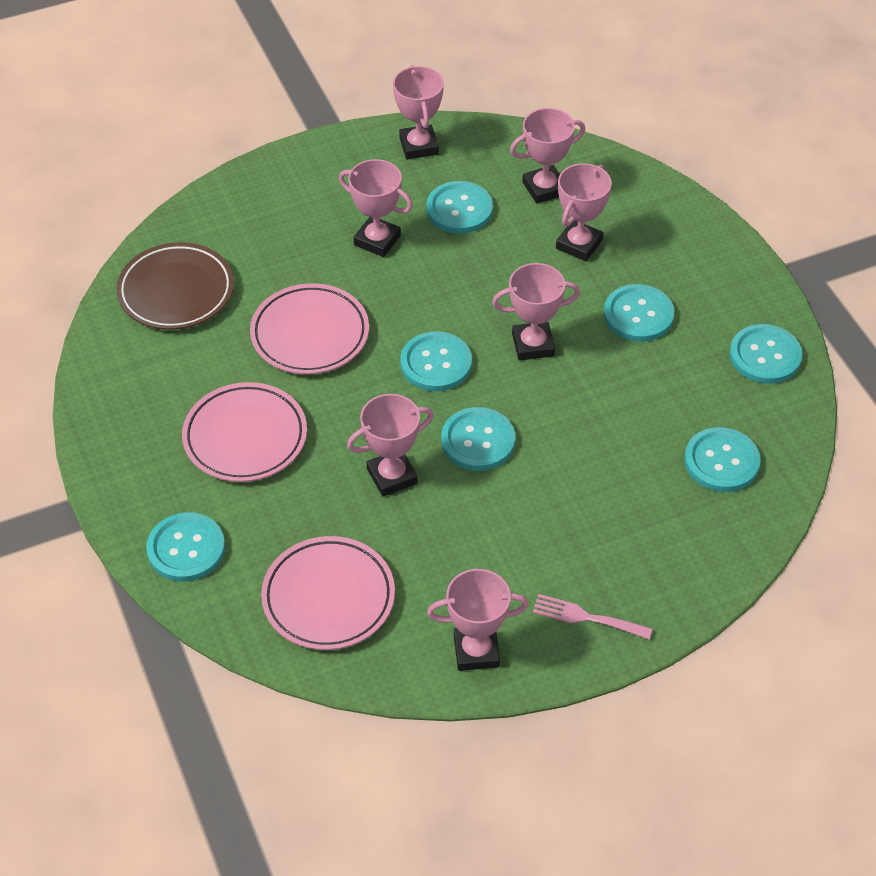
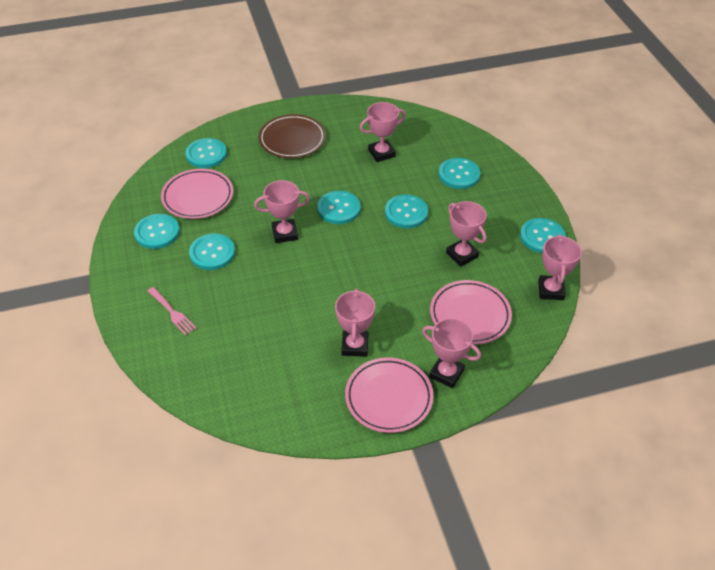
pink trophy: [339,159,413,257] [347,394,434,497] [393,65,444,159] [427,569,529,671] [492,263,580,360] [510,108,585,204] [556,163,612,261] = 7 -> [254,180,310,243] [335,289,375,357] [360,102,406,162] [422,318,481,388] [446,201,487,267] [538,234,582,300] = 6

